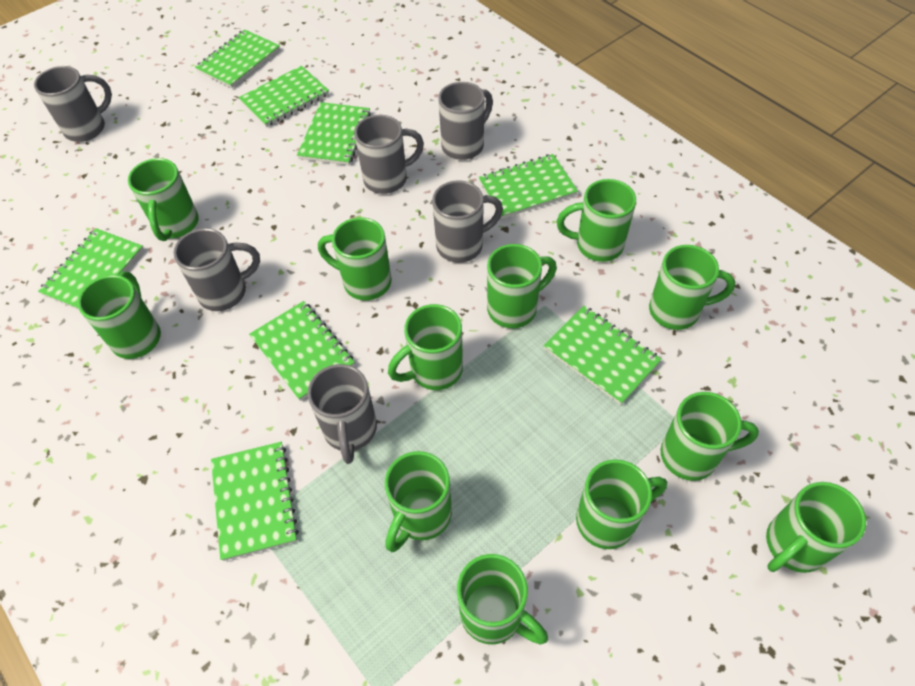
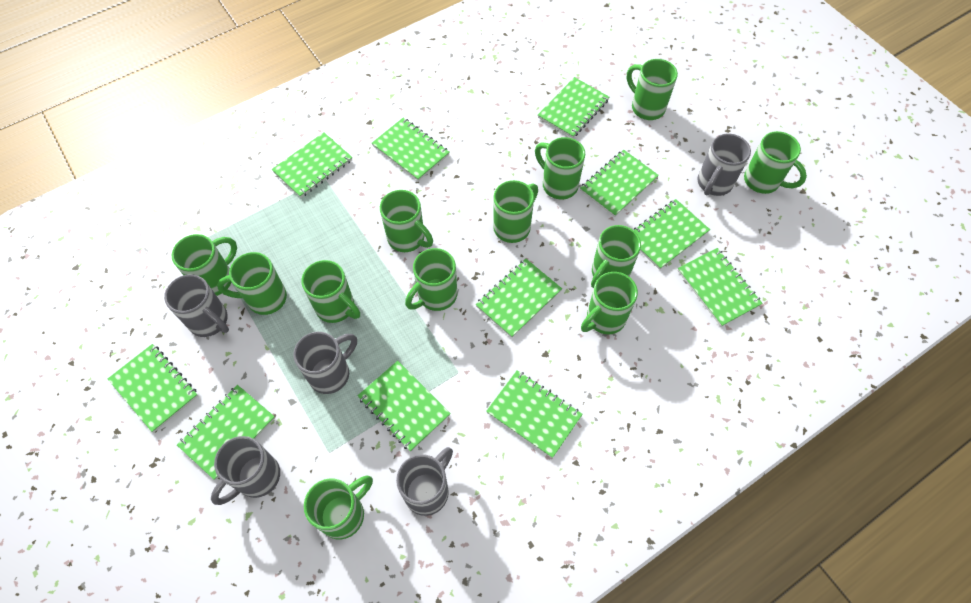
green notebook: [38,228,144,310] [195,29,280,88] [211,442,299,561] [238,66,329,127] [249,301,355,401] [297,102,371,165] [479,154,578,219] [544,306,662,405] = 8 -> [108,344,198,432] [177,385,275,480] [272,132,352,198] [358,361,451,452] [372,118,450,181] [475,259,562,338] [486,370,583,458] [538,77,609,138] [580,150,659,217] [634,199,710,270] [677,248,763,327] = 11
grey mug: [34,66,112,142] [173,228,260,311] [307,364,377,464] [354,115,424,194] [432,180,503,263] [438,82,493,160] = 6 -> [164,274,229,337] [211,436,280,505] [293,332,357,394] [396,447,453,516] [698,134,751,196] = 5

